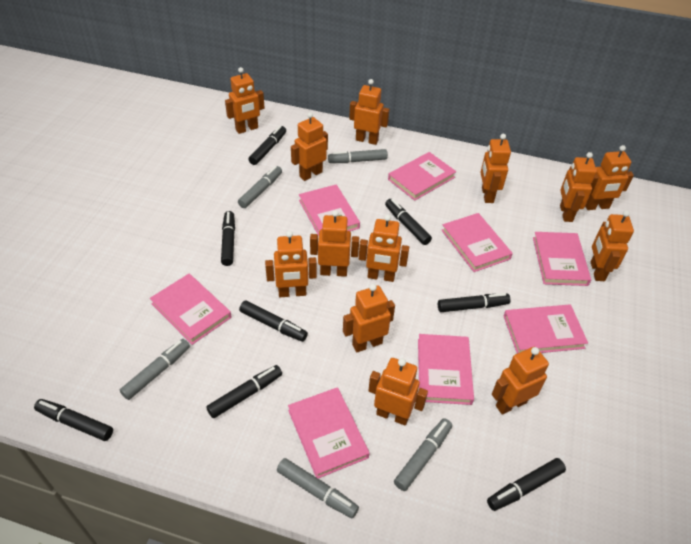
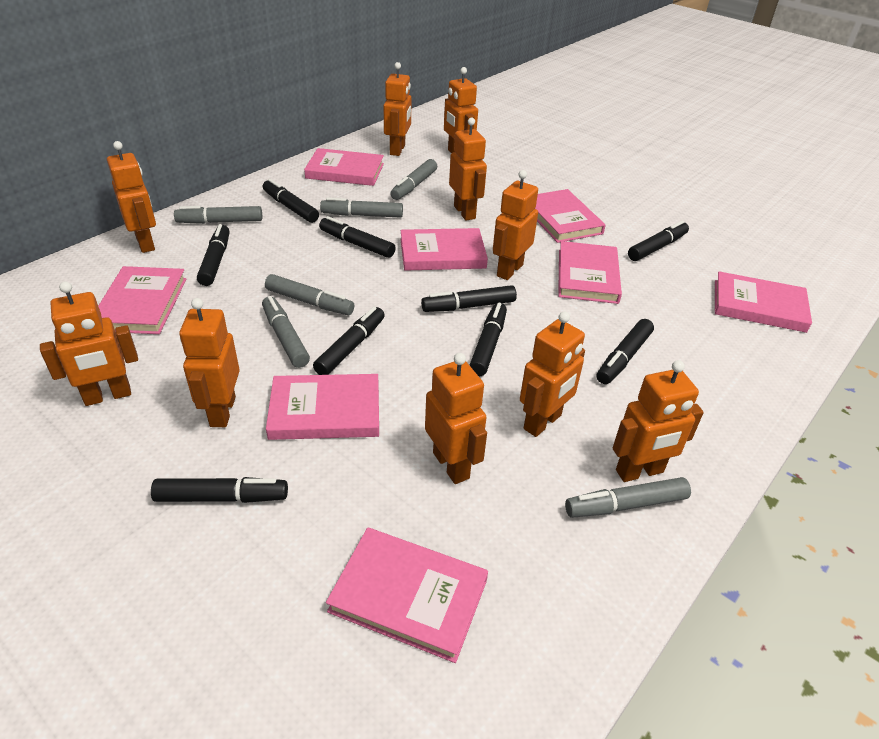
black marker: [34,399,113,441] [206,365,282,418] [221,211,235,266] [239,300,308,342] [248,126,286,165] [385,199,432,245] [438,293,510,312] [487,458,566,511] = 8 -> [151,477,288,503] [197,224,230,286] [263,179,319,223] [313,307,385,375] [319,216,396,258] [421,285,517,312] [470,303,507,376] [596,319,654,384] [628,220,689,261] = 9
grey marker: [120,339,190,400] [238,166,282,208] [277,458,359,518] [328,149,388,163] [394,418,452,491] = 5 -> [174,206,262,224] [262,296,310,368] [265,274,354,315] [320,197,403,218] [390,159,437,200] [565,477,691,518] = 6
orange robot: [225,67,265,134] [265,231,317,297] [291,112,328,181] [310,210,359,277] [343,284,395,352] [349,79,390,145] [359,215,409,282] [368,358,428,426] [480,134,511,203] [492,347,549,415] [560,152,597,222] [585,145,634,210] [591,210,634,281] = 13 -> [40,282,138,406] [107,141,156,253] [179,298,240,427] [384,62,412,156] [425,353,487,484] [444,67,478,153] [449,118,487,221] [493,170,538,280] [520,312,585,437] [613,360,704,482] = 10

